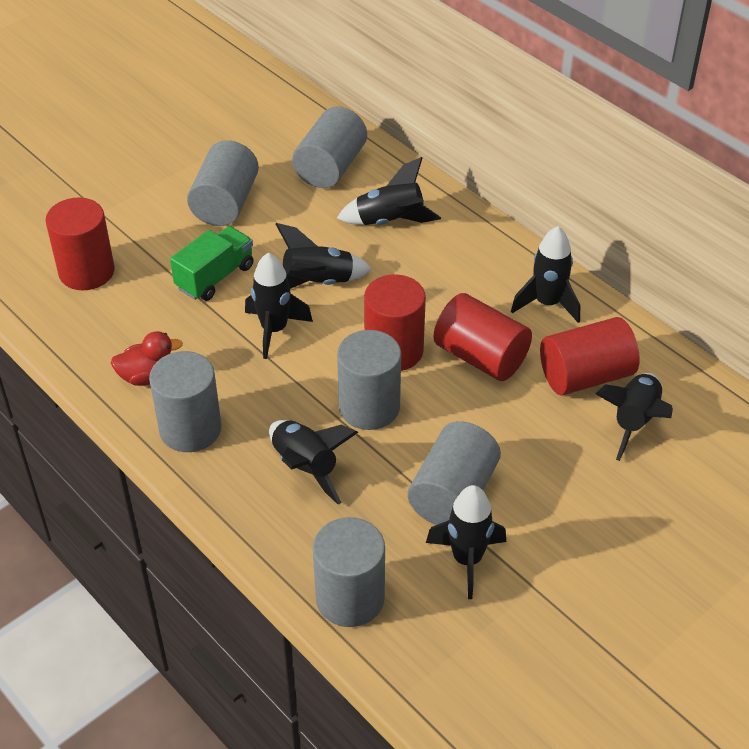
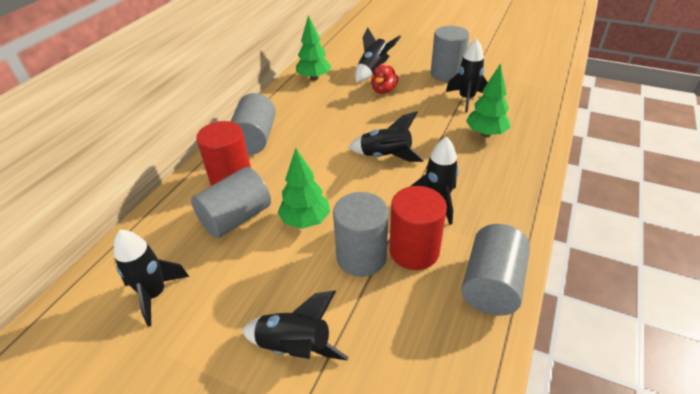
black rocket: [245,253,313,359] [269,420,358,505] [276,223,372,289] [337,157,441,225] [426,485,506,599] [511,226,580,323] [595,373,673,461] = 7 -> [114,230,189,327] [242,290,349,361] [348,111,424,162] [355,27,401,82] [411,137,459,225] [446,38,488,113] = 6
green tree: none = 0 -> [278,148,330,229] [296,15,332,81] [466,63,511,137] = 3
green truck: [170,226,254,301] = 1 -> none = 0
grey cylinder: [149,351,221,452] [187,140,259,226] [292,106,367,188] [313,517,385,627] [337,330,401,430] [408,421,501,525] = 6 -> [191,167,271,238] [230,93,276,154] [333,192,389,277] [431,26,469,82] [461,224,530,316] = 5
red cylinder: [45,198,115,290] [364,274,426,371] [434,293,532,381] [540,317,640,395] = 4 -> [196,121,251,186] [389,186,447,270] = 2

